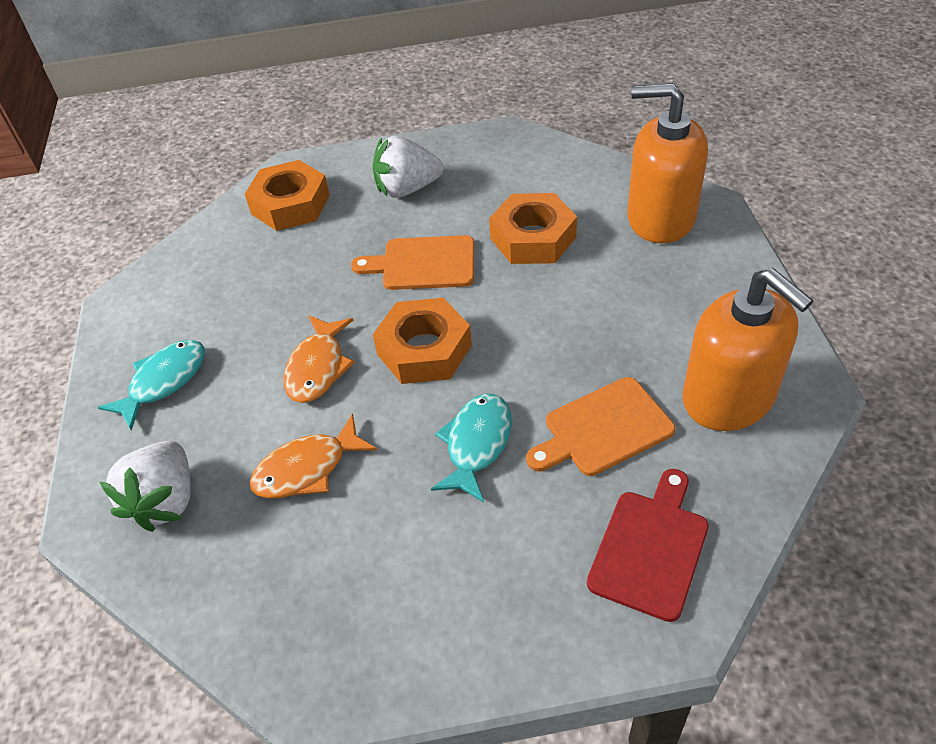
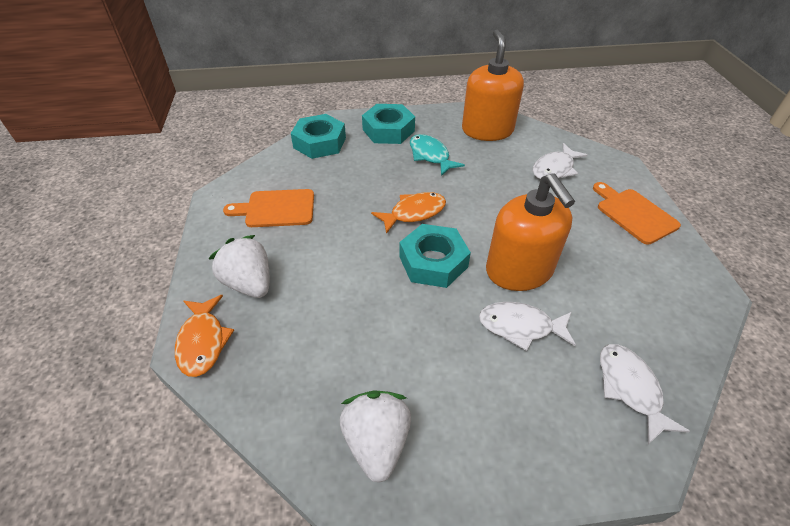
orange nut: [245,160,330,231] [373,298,472,384] [489,193,577,264] = 3 -> none = 0
red cutting board: [587,469,709,622] = 1 -> none = 0
turquoise fish: [98,340,205,431] [431,394,512,503] = 2 -> [410,134,465,176] = 1
turquoise nut: none = 0 -> [291,114,346,159] [362,104,415,144] [399,224,471,288] = 3
white fish: none = 0 -> [479,302,576,351] [533,143,588,179] [600,344,690,445] = 3

